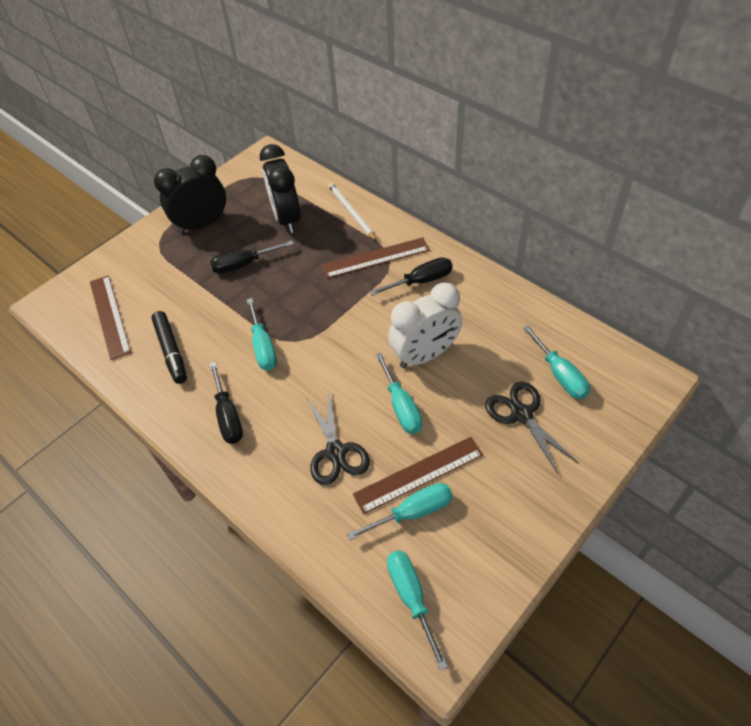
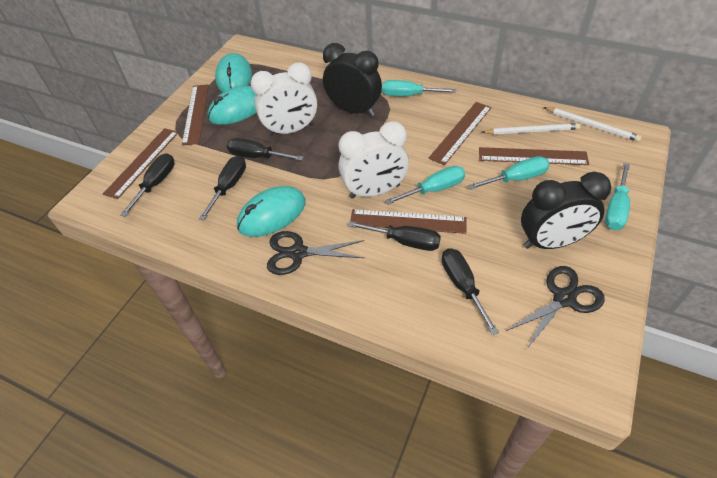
black marker: [151,311,187,384] = 1 -> none = 0
black screwdriver: [210,241,294,274] [210,362,243,444] [370,257,453,296] = 3 -> [120,153,175,217] [199,156,246,220] [227,138,304,161] [348,221,441,251] [442,248,499,335] = 5
brown ruler: [90,275,131,360] [322,237,430,278] [353,437,483,514] = 3 -> [103,128,179,199] [182,84,209,146] [350,209,467,234] [428,102,491,165] [479,147,589,165] = 5
turquoise mouse: none = 0 -> [208,86,257,125] [215,53,252,92] [237,186,306,237] = 3
turquoise screwdriver: [247,298,277,370] [347,483,453,540] [375,353,422,434] [387,550,448,671] [523,325,590,399] = 5 -> [382,80,456,96] [385,166,465,205] [468,156,550,190] [605,163,630,230] = 4
white clock: [388,282,462,368] = 1 -> [250,62,317,136] [338,121,409,199] = 2
white pencil: [328,183,377,241] = 1 -> [482,123,580,135] [543,107,642,142] = 2

